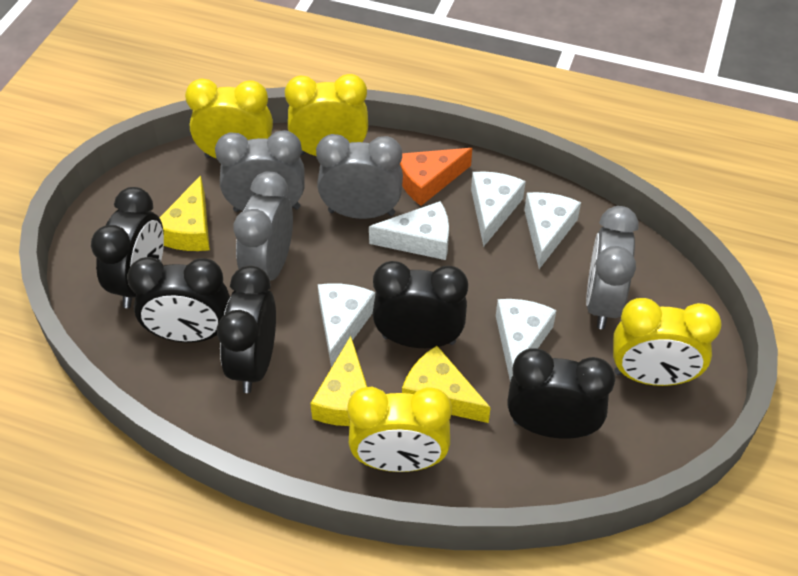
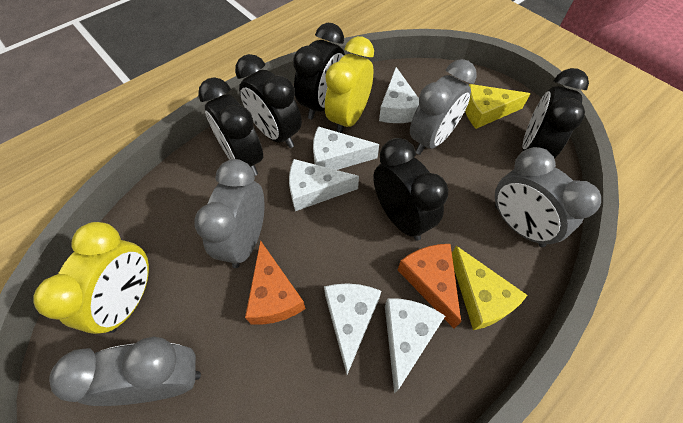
orange cheese: [400,148,472,206] = 1 -> [245,240,306,325] [398,244,461,328] = 2
yellow cheese: [159,175,210,251] [310,336,367,426] [402,346,491,423] = 3 -> [452,246,527,330] [465,84,531,129] = 2
yellow clock: [185,79,273,159] [285,74,368,156] [347,387,452,472] [613,298,722,386] = 4 -> [33,222,149,334] [325,36,374,133] = 2

